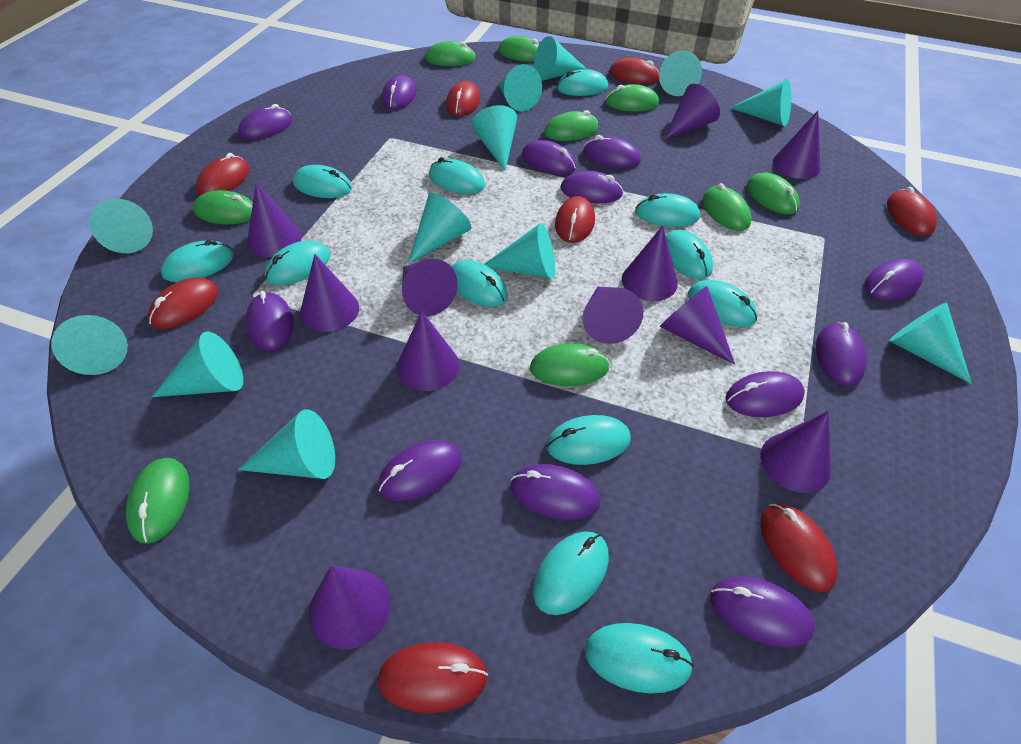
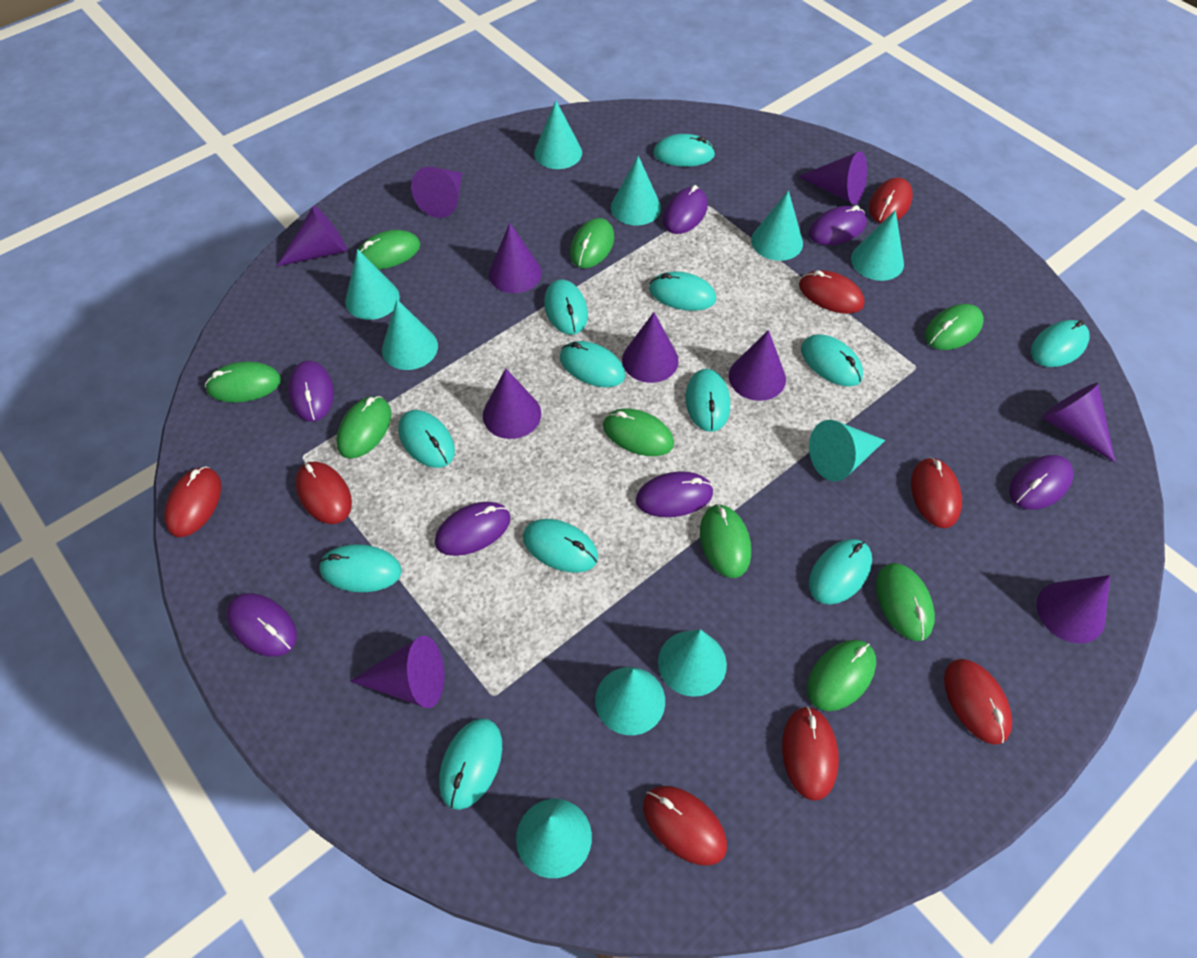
purple cone: [247,183,302,257] [300,254,359,332] [309,566,391,649] [397,311,459,391] [402,259,458,316] [583,287,643,344] [622,226,677,301] [659,286,735,365] [664,84,720,140] [760,411,831,493] [773,111,821,179] = 11 -> [276,206,347,267] [350,636,444,708] [411,167,462,218] [483,368,541,439] [489,223,542,293] [622,312,679,383] [729,330,786,401] [798,151,867,205] [1037,575,1110,643] [1041,383,1116,463] = 10
purple mouse: [238,104,292,140] [246,291,294,351] [378,440,462,501] [381,75,417,110] [511,464,600,520] [522,140,576,175] [560,171,623,203] [583,135,641,169] [710,577,815,648] [725,371,805,417] [816,322,867,386] [864,259,924,301] = 12 -> [226,593,297,657] [288,361,334,422] [435,502,511,556] [636,471,713,517] [663,185,708,234] [809,205,867,245] [1009,455,1074,510] = 7
turquoise cone: [51,315,128,375] [89,199,153,253] [152,332,243,397] [238,409,335,479] [408,193,472,264] [472,105,517,171] [484,223,555,279] [498,64,542,111] [534,36,587,81] [659,50,702,96] [730,79,791,126] [889,303,972,384] = 12 -> [345,249,400,320] [382,300,438,370] [516,799,592,878] [534,100,582,169] [595,667,665,735] [611,156,661,226] [658,629,727,697] [751,190,803,261] [809,420,885,481] [851,210,904,281] = 10

